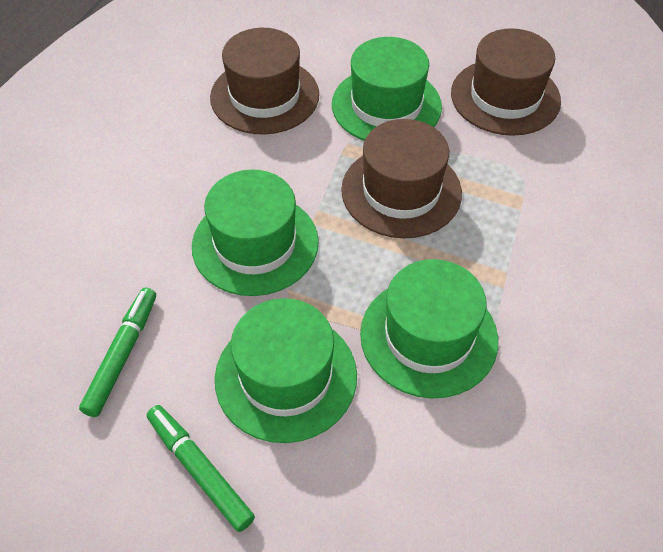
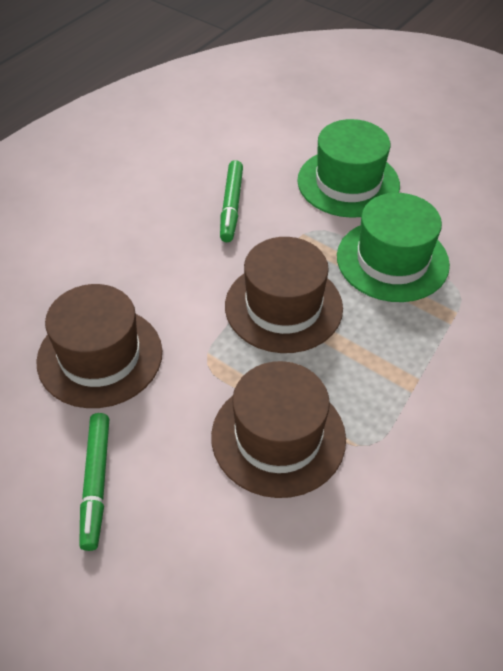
green hat: [192,170,319,296] [215,298,357,443] [332,37,442,141] [360,259,498,399] = 4 -> [297,119,400,218] [337,193,450,302] = 2

